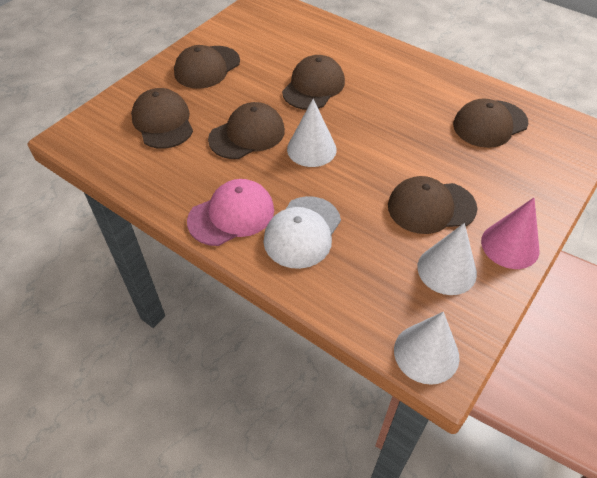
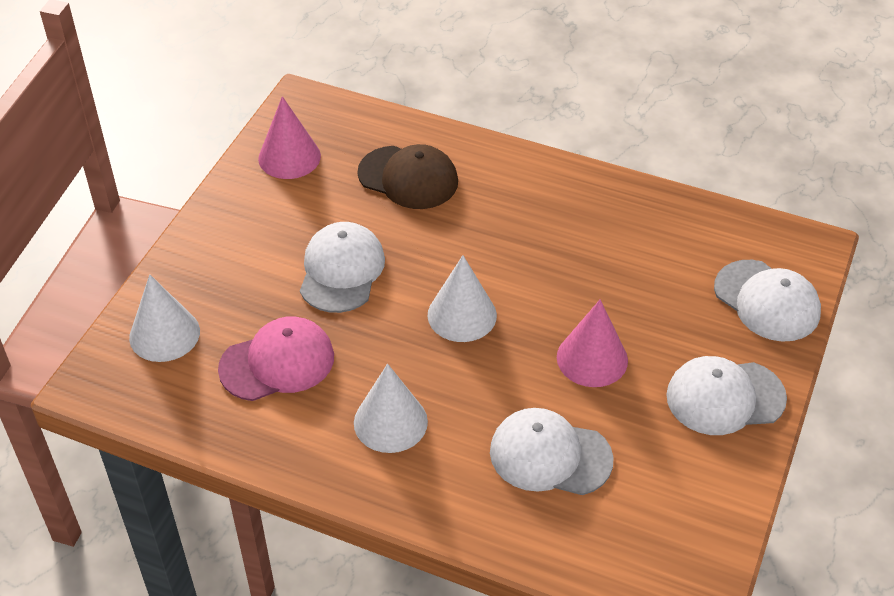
brown cap: [131,88,193,149] [174,45,240,89] [208,102,285,159] [282,55,345,110] [388,176,477,234] [453,99,529,148] = 6 -> [358,144,458,209] = 1
pink cone: [481,198,539,269] = 1 -> [258,96,321,179] [557,299,628,387] = 2
white cap: [263,196,341,269] = 1 -> [300,222,385,313] [490,408,614,495] [666,356,787,435] [714,260,821,342] = 4

